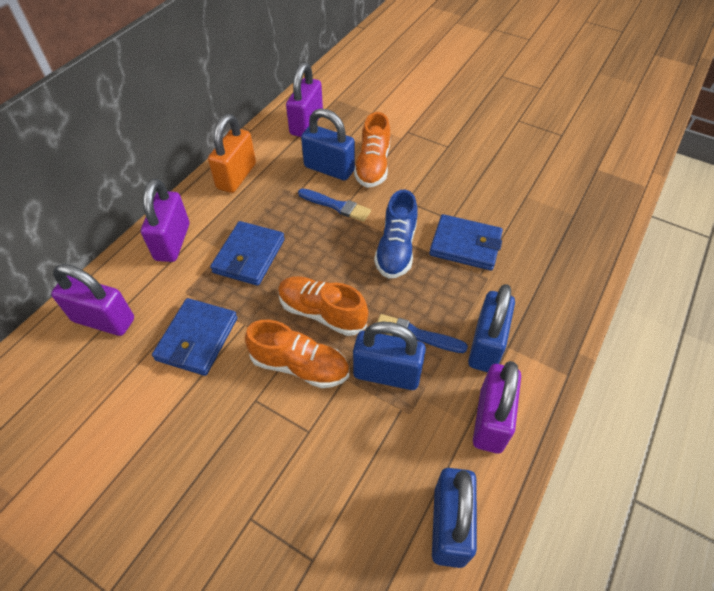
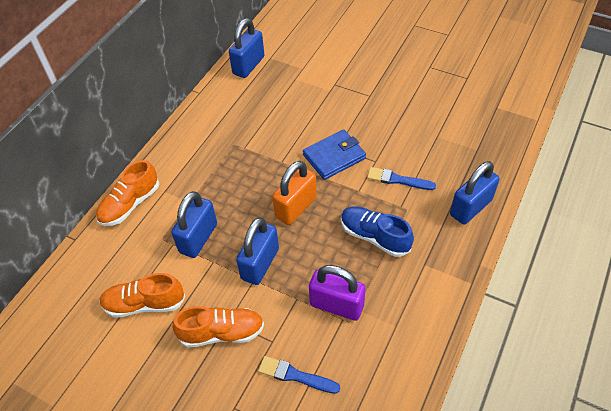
blue wallet: [152,298,237,376] [210,221,285,286] [429,214,503,271] = 3 -> [303,130,366,180] = 1
purple padlock: [51,264,134,336] [141,179,189,262] [286,62,323,137] [473,361,521,453] = 4 -> [309,265,366,321] = 1

